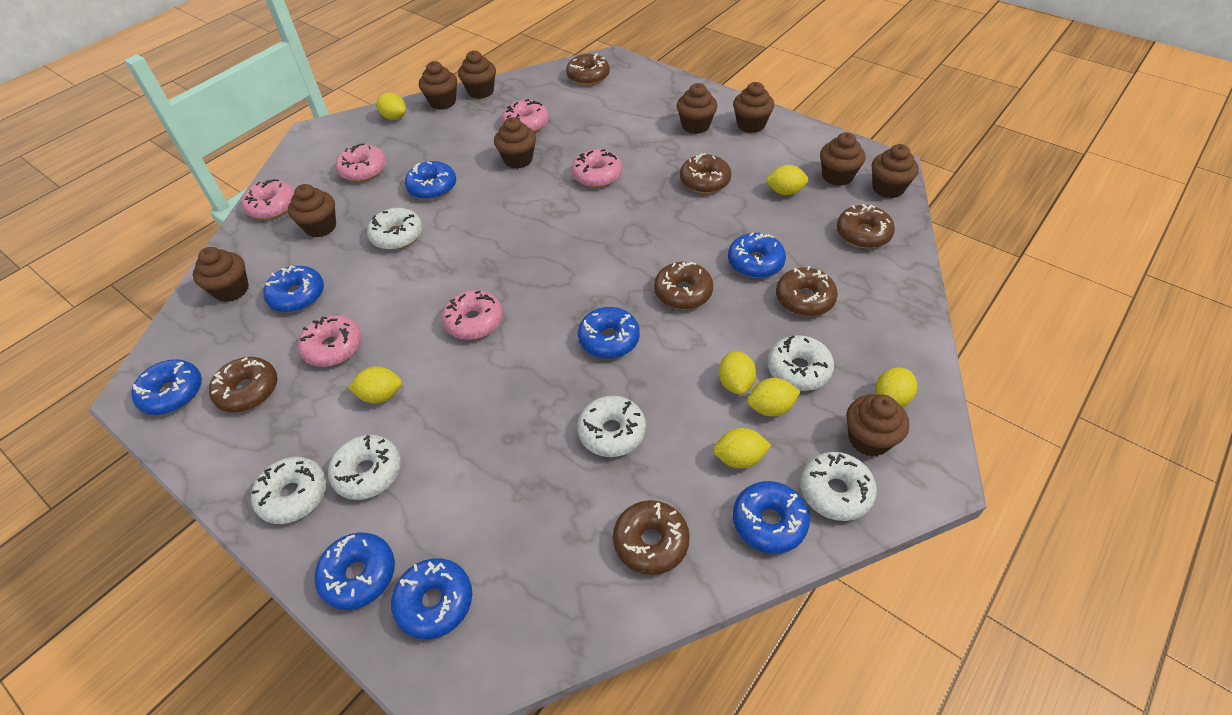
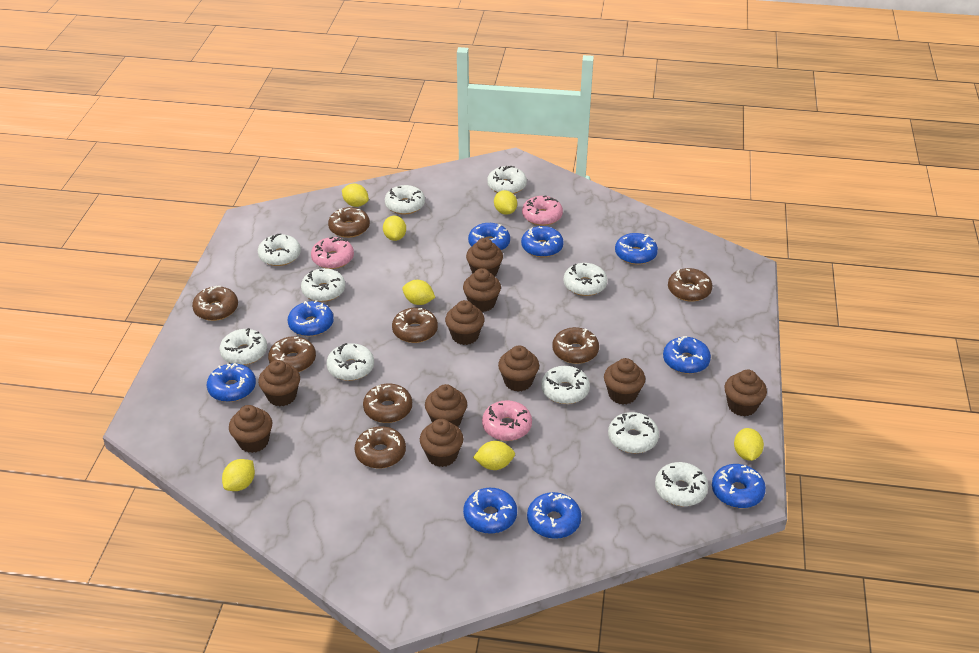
blue donut: [131,359,202,415] [263,266,324,312] [314,532,395,610] [391,558,472,639] [405,161,456,200] [578,307,640,359] [728,232,786,278] [733,481,810,554] = 8 -> [207,363,256,402] [288,300,334,336] [463,488,517,534] [468,223,510,251] [521,226,564,257] [527,492,581,539] [615,233,658,265] [663,336,711,374] [712,464,766,508] = 9
brown donut: [209,357,278,412] [566,53,610,85] [613,500,690,575] [654,262,713,309] [680,153,731,193] [776,266,838,316] [837,204,895,248] = 7 -> [192,286,238,321] [268,336,316,372] [328,207,370,238] [355,426,406,468] [363,384,412,423] [392,308,438,343] [552,327,599,364] [668,268,713,302] = 8
pink donut: [242,179,294,220] [298,315,362,367] [336,143,386,182] [442,290,503,340] [502,99,549,133] [572,149,622,187] = 6 -> [311,237,354,269] [482,400,532,441] [522,195,563,226] = 3
white donut: [251,457,327,524] [328,435,401,500] [367,208,422,250] [577,396,646,457] [767,335,834,391] [800,452,877,521] = 6 -> [220,328,267,365] [258,234,301,266] [301,268,345,302] [327,343,374,381] [385,185,425,214] [487,166,527,194] [541,366,590,404] [564,263,607,296] [608,412,659,453] [655,462,708,506] = 10

